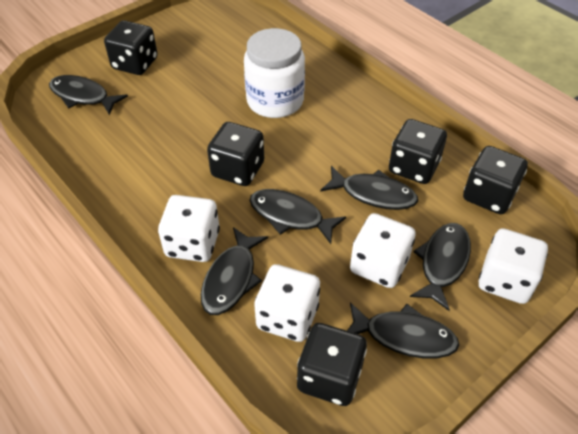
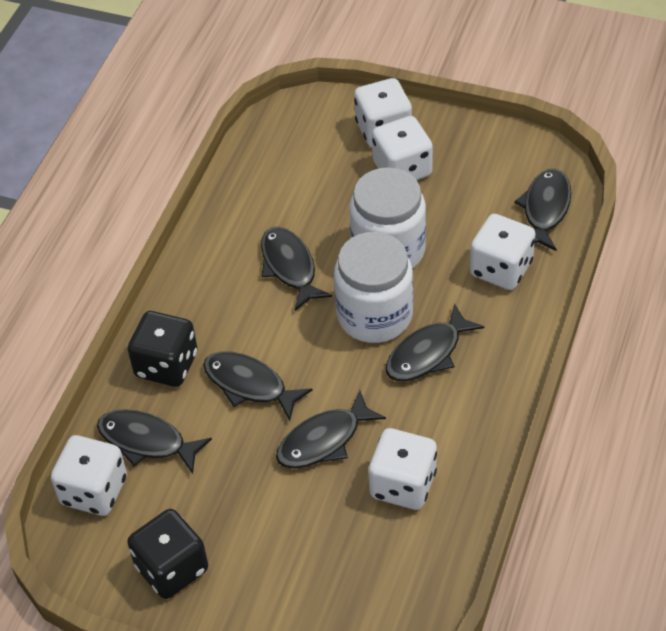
black dice: [104,20,158,75] [207,122,264,186] [297,323,367,406] [389,119,447,184] [463,146,528,214] = 5 -> [127,509,208,599] [128,311,197,387] = 2
white dice: [158,195,220,262] [254,264,320,342] [350,213,416,288] [479,228,548,304] = 4 -> [51,435,127,516] [354,78,412,147] [368,428,437,510] [372,116,433,180] [470,214,536,290] = 5
white jar: [244,28,305,118] = 1 -> [334,232,413,343] [349,167,426,268] = 2

